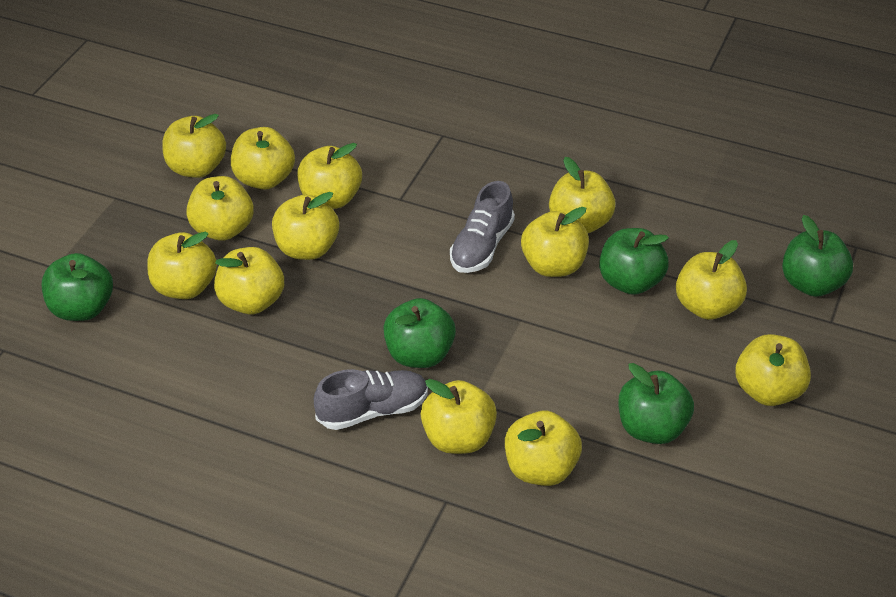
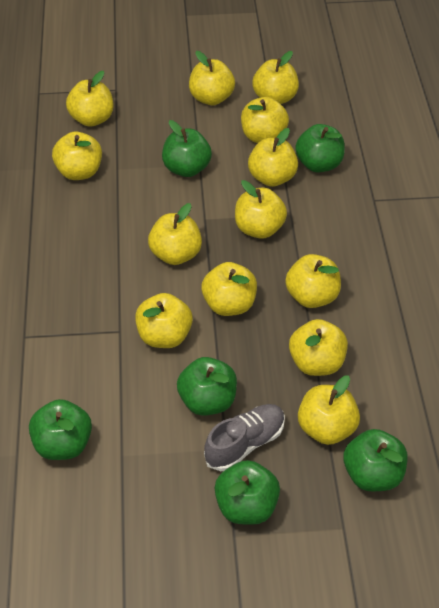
green apple: [42,253,113,321] [383,298,456,368] [599,228,669,295] [618,363,694,444] [782,215,853,297] = 5 -> [29,399,92,460] [162,120,212,177] [177,357,237,416] [215,460,280,525] [295,124,345,173] [343,429,407,491] = 6
grey shoe: [314,369,428,430] [450,181,515,273] = 2 -> [204,404,285,471] = 1

